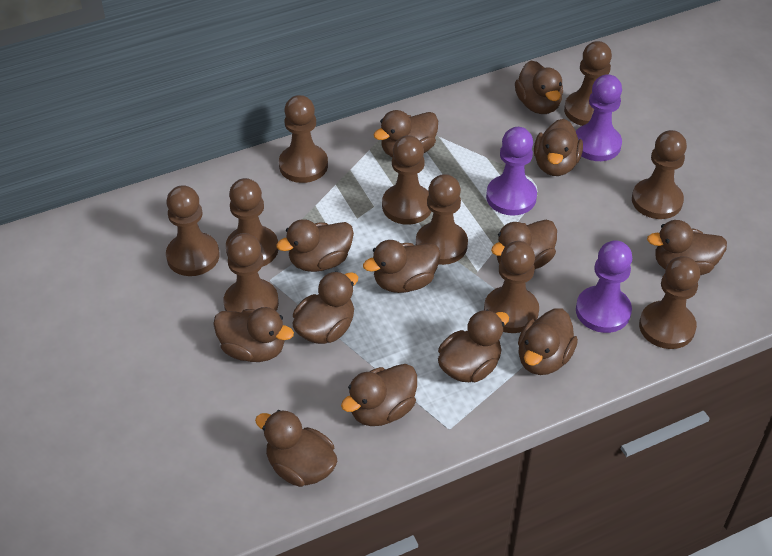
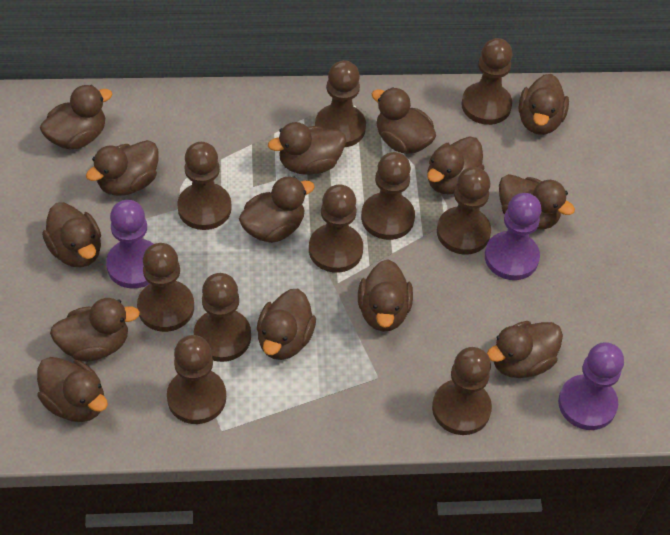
brown duck: [213,307,294,362] [255,410,338,487] [276,219,354,272] [292,271,358,344] [341,364,417,426] [363,240,440,293] [374,110,438,157] [438,310,509,382] [491,220,557,269] [515,61,563,114] [518,308,578,375] [534,119,583,176] [647,220,727,275] = 13 -> [37,357,108,422] [40,85,113,149] [42,202,101,267] [50,298,140,362] [86,140,159,196] [239,176,315,243] [257,289,316,360] [268,122,346,175] [358,260,413,332] [372,87,436,154] [427,136,484,194] [487,321,563,378] [499,174,575,229] [518,74,569,135] = 14

